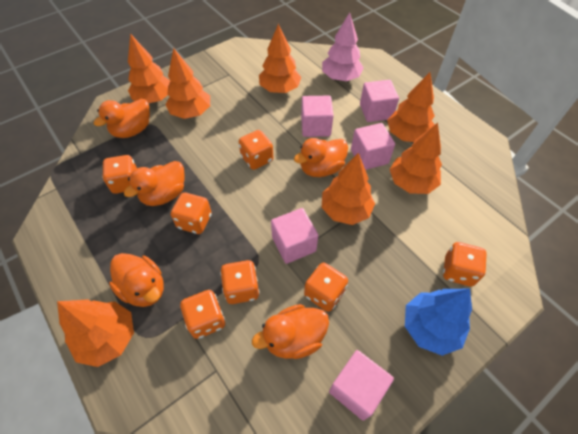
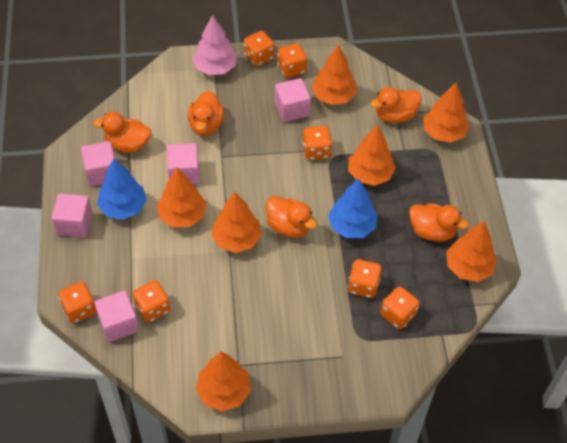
blue tree: [405,289,472,356] = 1 -> [97,158,147,220] [328,178,378,238] = 2

